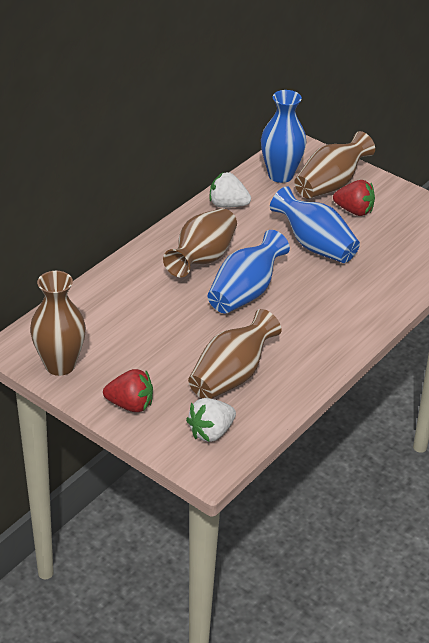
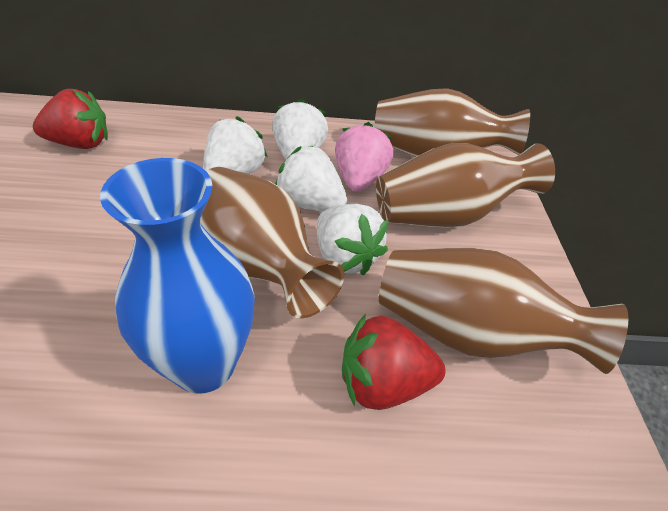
blue vase: [208,230,290,314] [261,90,306,183] [270,186,360,263] = 3 -> [100,158,255,394] = 1
pink strawberry: none = 0 -> [335,122,393,192] = 1
white strawberry: [186,398,236,442] [210,172,251,208] = 2 -> [203,116,268,174] [272,98,328,159] [275,146,347,211] [317,204,388,275] = 4

